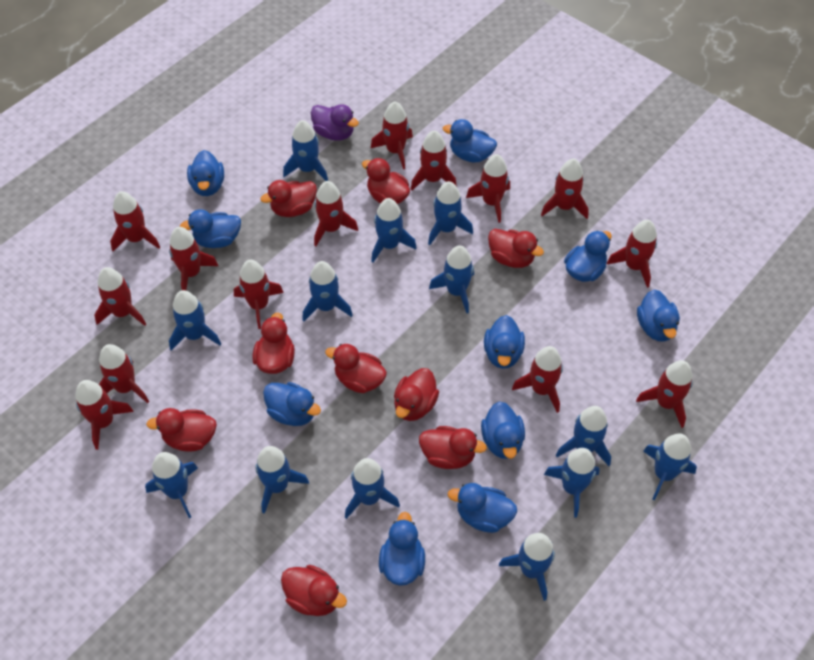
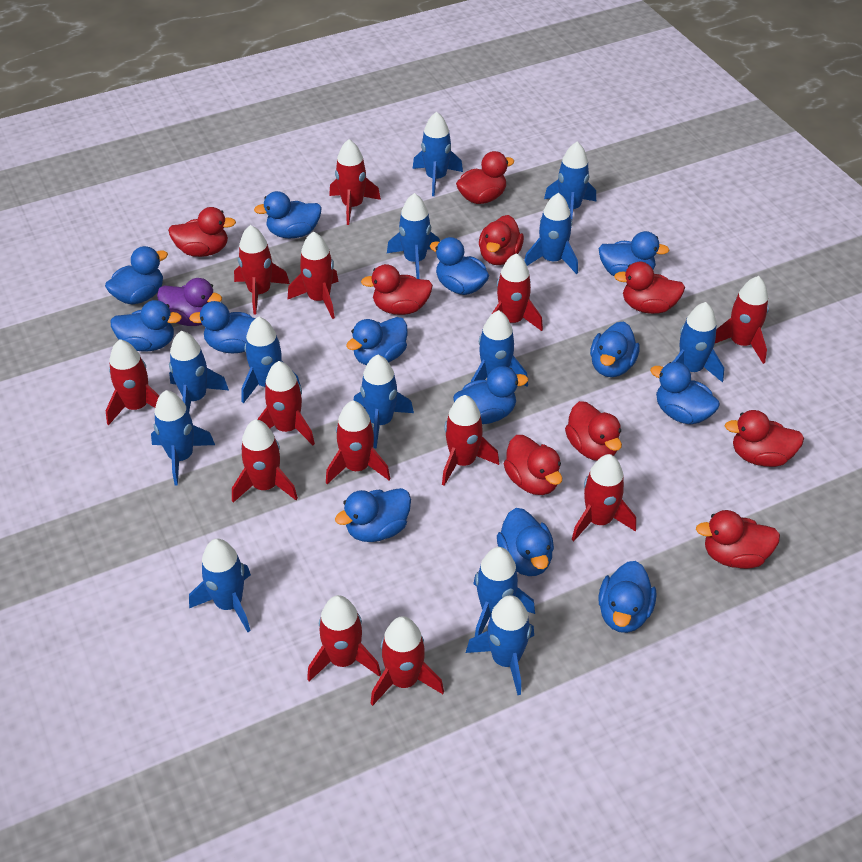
blue duck: [180,209,241,248] [187,150,224,196] [263,382,321,426] [379,512,425,586] [443,119,497,163] [448,483,517,533] [481,401,525,459] [484,315,525,369] [564,230,612,282] [637,290,680,342] = 10 -> [105,246,168,305] [110,300,182,352] [189,301,256,354] [254,191,322,238] [335,488,411,542] [346,317,408,365] [430,237,489,295] [453,366,528,424] [497,508,554,576] [590,322,640,377] [598,231,670,276] [598,561,656,633] [650,362,720,425] = 13
red rocket: [75,380,134,450] [94,267,146,326] [99,344,149,403] [110,191,160,251] [169,227,218,290] [234,260,284,329] [314,181,358,246] [371,101,413,169] [411,130,457,191] [466,154,510,223] [512,346,563,413] [541,159,589,219] [607,220,657,288] [636,360,693,428] = 14 -> [106,339,159,425] [232,419,298,503] [234,225,290,314] [257,361,315,445] [287,231,339,319] [307,595,381,681] [326,401,391,484] [329,139,381,225] [370,616,444,706] [442,395,499,486] [491,253,543,331] [571,454,636,541] [715,276,769,364] = 13

